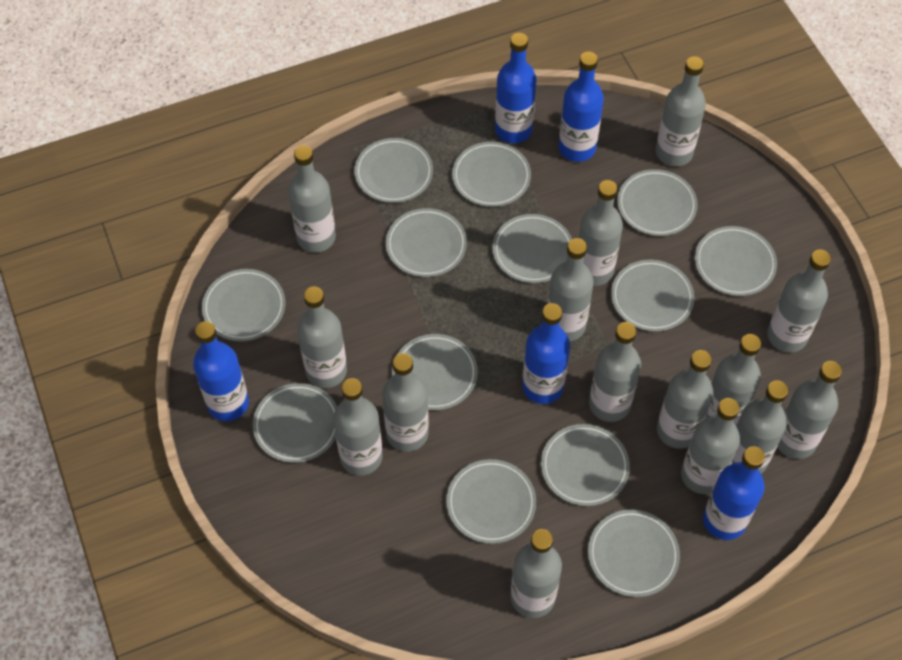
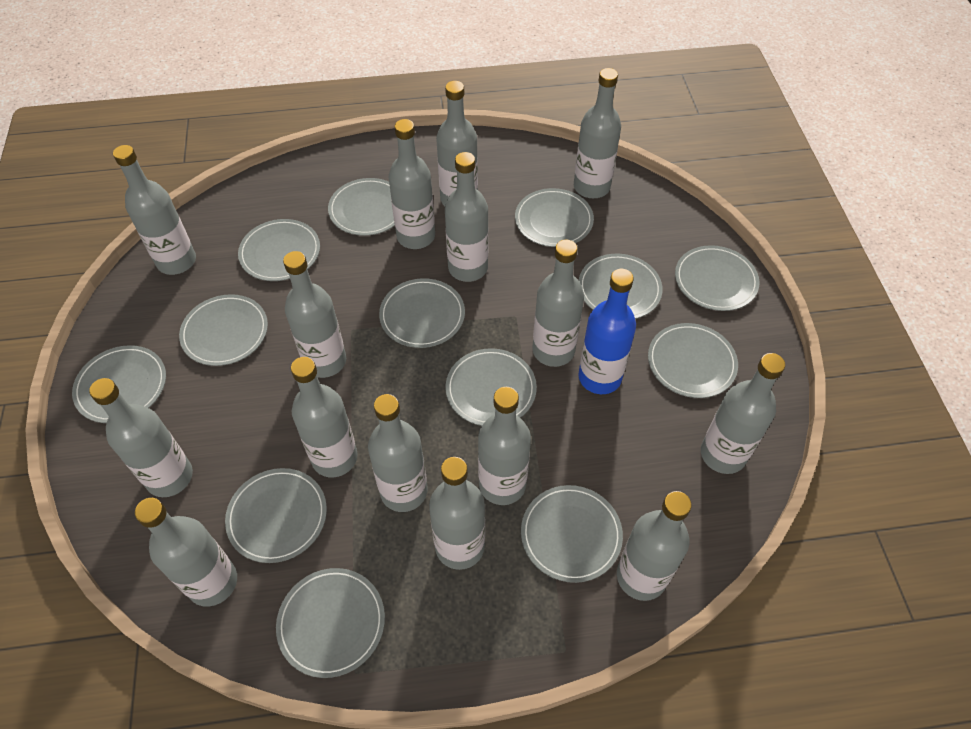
blue bottle: [193,321,249,421] [495,33,537,143] [522,303,570,404] [559,52,604,162] [703,446,765,540] = 5 -> [578,269,636,394] = 1

